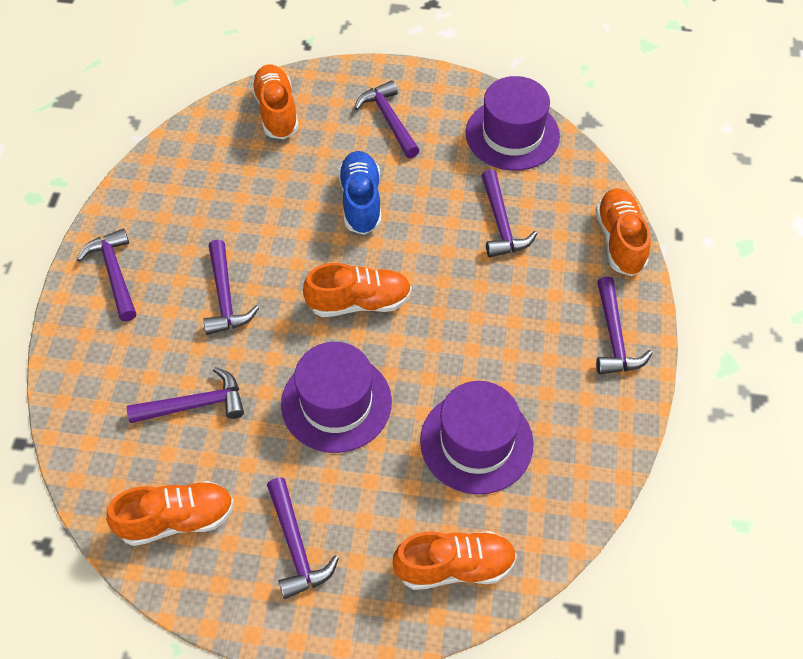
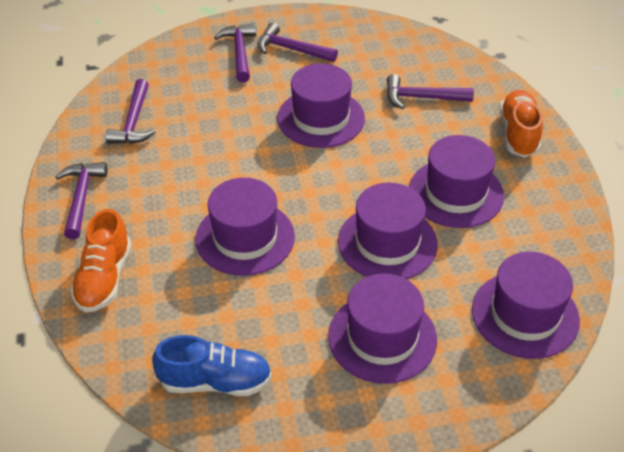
orange shoe: [106,481,234,546] [251,64,299,139] [303,263,412,317] [393,531,517,590] [595,188,651,276] = 5 -> [70,209,131,313] [500,90,543,158] = 2
purple hammer: [77,228,136,321] [127,367,244,423] [203,240,259,335] [267,478,339,599] [354,80,420,158] [481,169,537,257] [596,277,653,374] = 7 -> [55,162,108,239] [105,79,155,144] [214,23,256,82] [258,23,338,62] [387,74,474,109] = 5
purple hat: [281,342,392,453] [420,381,534,495] [466,76,560,171] = 3 -> [195,178,295,276] [277,63,365,148] [328,273,437,384] [338,183,438,279] [409,135,504,228] [472,252,580,359] = 6

